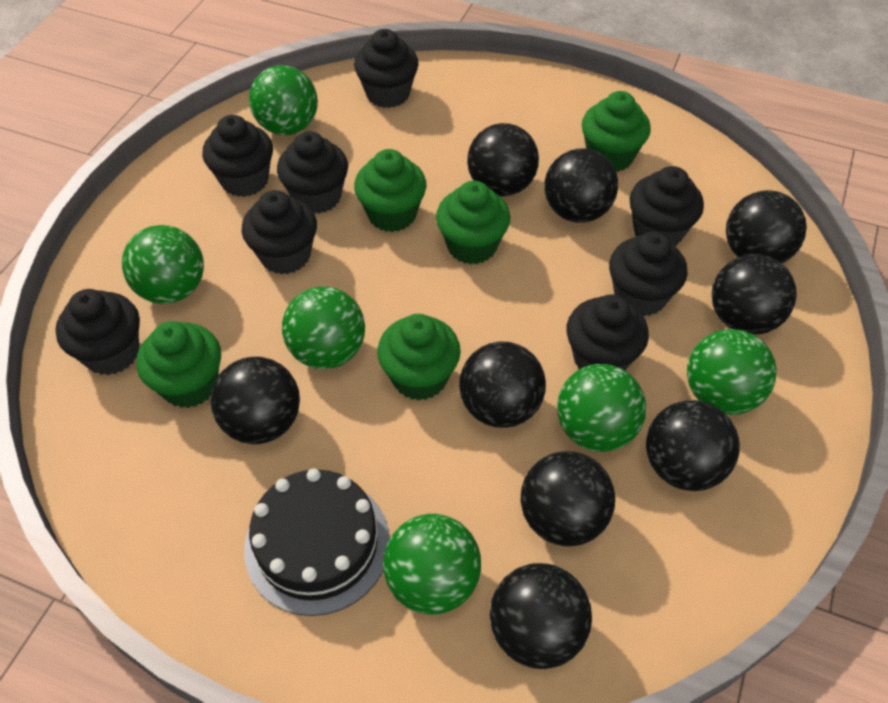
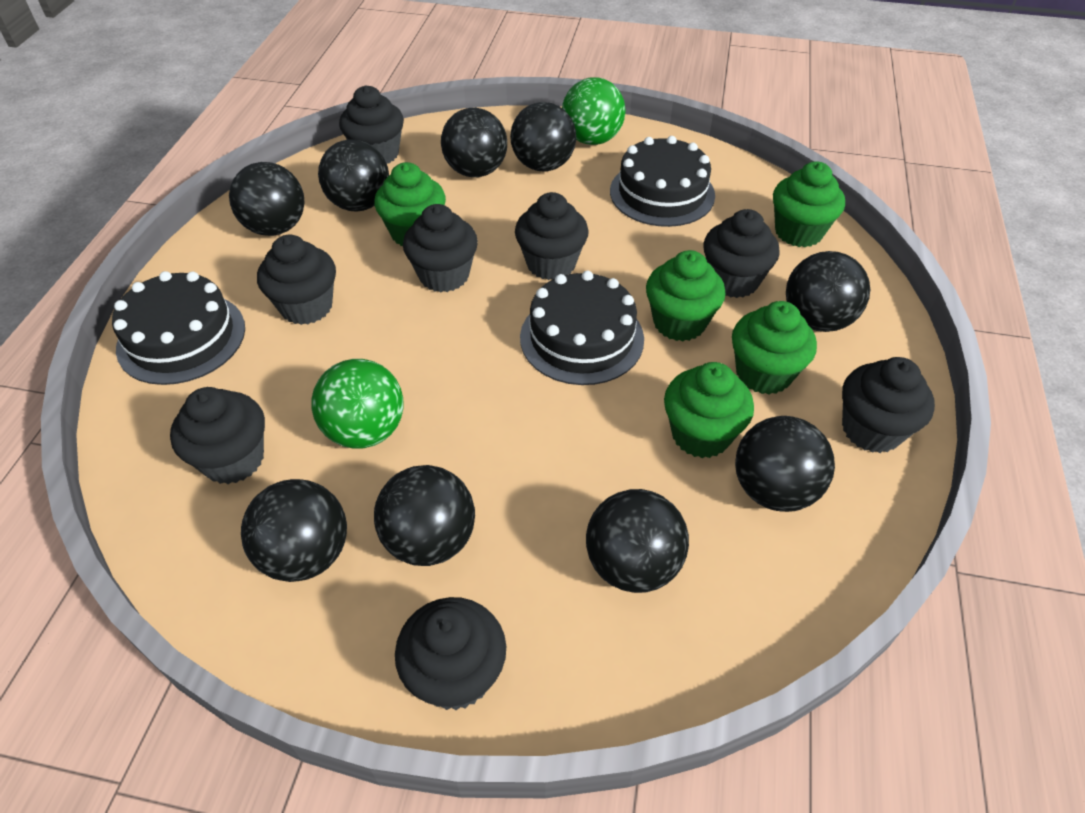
black cake: [244,468,390,616] = 1 -> [112,271,245,385] [520,271,644,385] [610,136,715,227] = 3
green ball: [122,225,204,304] [249,65,318,135] [282,286,365,369] [383,514,481,615] [557,364,646,452] [687,329,777,415] = 6 -> [311,359,403,449] [562,77,626,145] = 2

